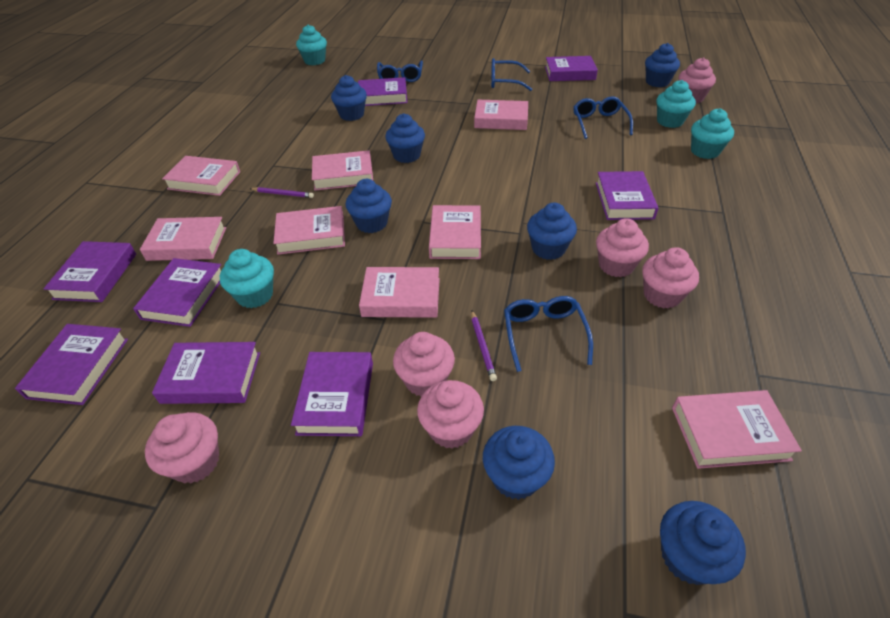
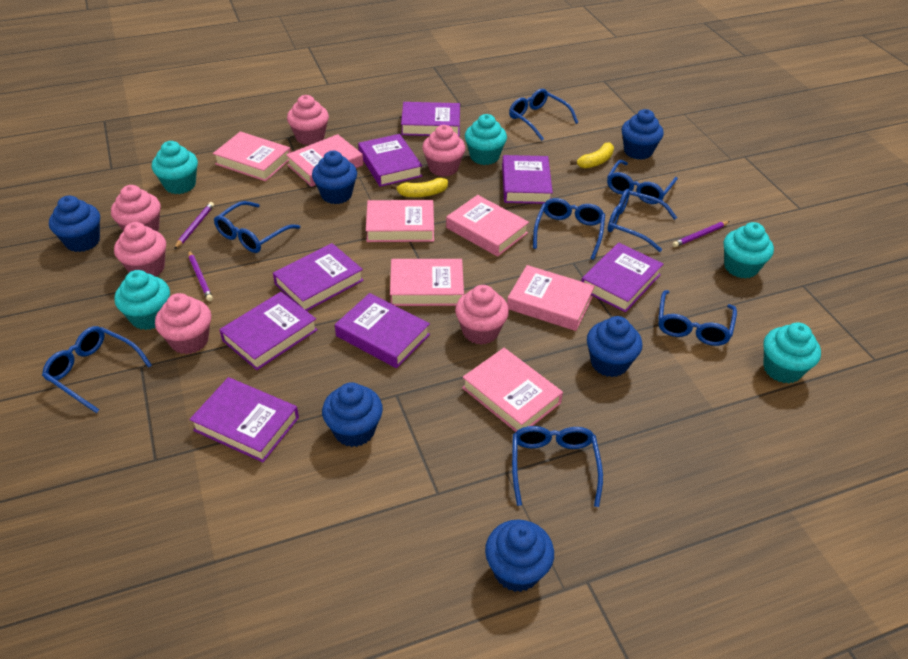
blue cupcake: [331,75,367,121] [346,179,392,233] [385,113,425,163] [483,426,555,500] [527,203,577,260] [645,43,680,87] [660,501,746,585] = 7 -> [49,196,100,252] [312,151,357,204] [322,382,383,447] [485,520,554,592] [587,316,642,377] [622,109,664,160] = 6
blue glasses: [377,61,423,82] [491,58,532,91] [504,296,593,372] [574,96,633,139] = 4 -> [42,326,152,413] [214,201,300,253] [509,89,579,141] [512,426,603,507] [533,198,605,260] [607,160,678,204] [608,189,677,252] [658,290,737,346] = 8
pink book: [140,217,226,261] [162,156,240,196] [273,206,345,255] [312,150,373,191] [359,267,440,318] [429,205,481,259] [474,100,528,130] [672,390,802,469] = 8 -> [213,131,291,181] [286,134,363,187] [366,200,434,242] [390,259,464,306] [446,195,529,257] [462,348,563,432] [507,265,595,331] = 7
purple pencil: [250,187,314,198] [471,311,497,381] = 2 -> [174,202,214,249] [188,251,213,301] [672,221,730,247] = 3
turquoise cupcake: [220,249,274,308] [296,25,327,65] [656,80,696,128] [691,108,734,159] = 4 -> [114,270,170,330] [152,141,198,194] [465,114,507,165] [724,222,774,279] [763,323,821,384] = 5
yellow banana: none = 0 -> [391,178,448,197] [571,142,614,168] = 2

